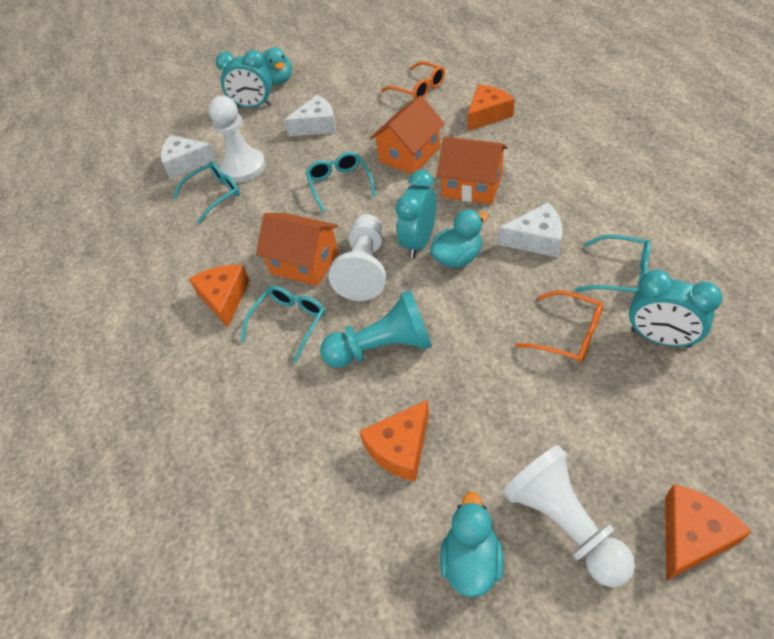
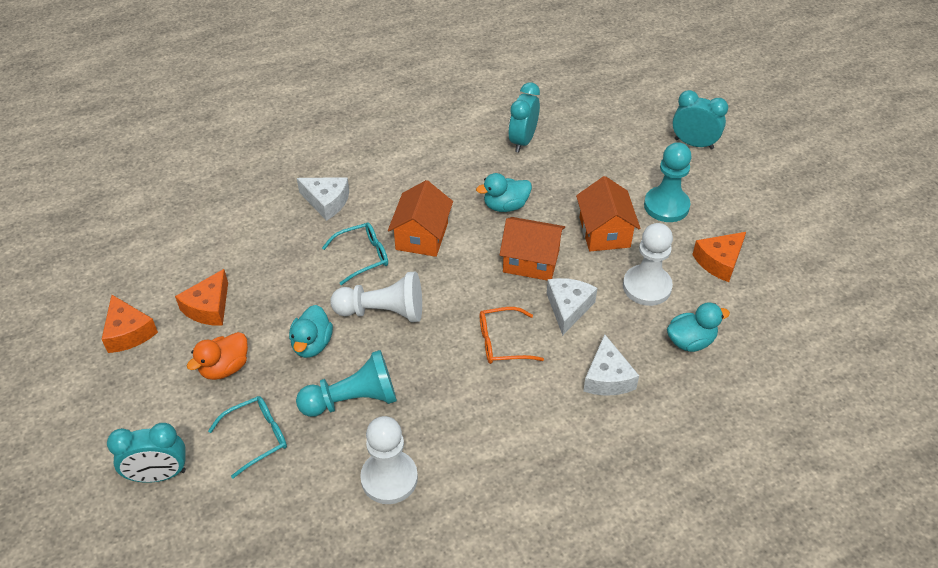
orange cheese: [189,265,249,327] [359,400,429,482] [468,84,515,131] [665,484,751,581] = 4 -> [102,295,158,353] [175,269,228,326] [692,232,746,282] = 3
orange duck: none = 0 -> [187,332,248,380] = 1
orange glasses: [381,61,445,99] [516,290,603,363] = 2 -> [480,307,544,364] = 1
turquoise glasses: [173,161,240,224] [241,286,325,363] [306,152,376,213] [575,235,651,292] = 4 -> [208,396,287,478] [322,223,388,285] = 2
turquoise pawn: [320,290,432,368] = 1 -> [296,350,397,417] [644,142,692,222] = 2

